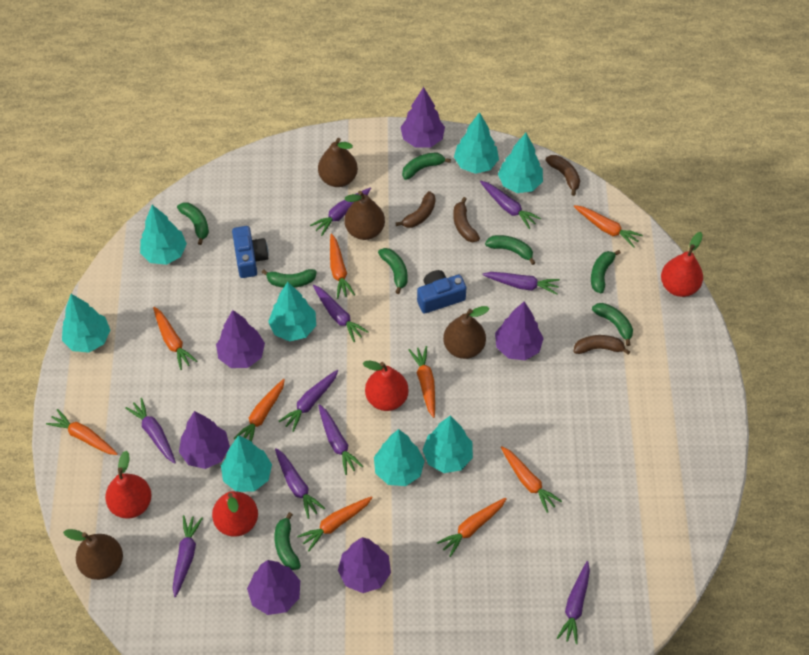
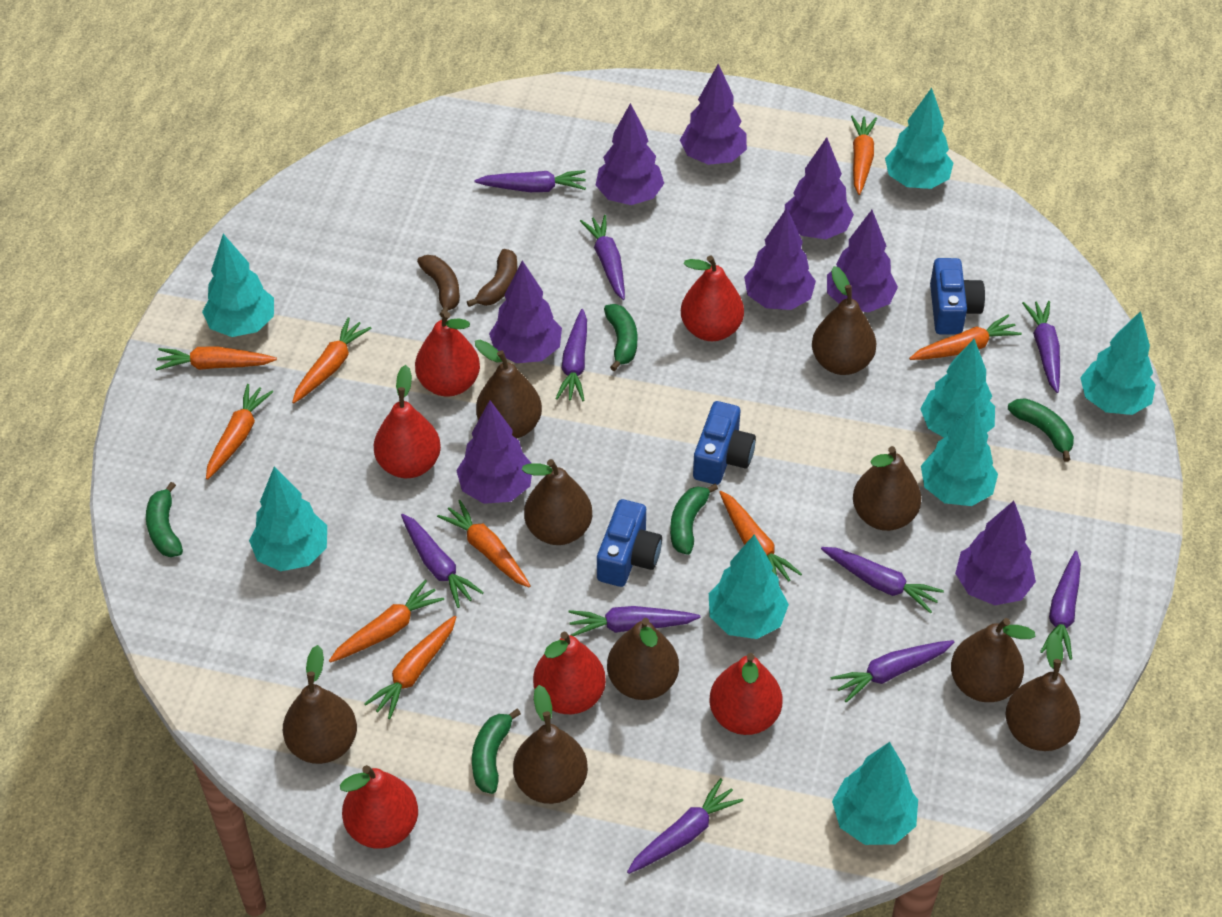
blue camera: [232,226,269,278] [417,270,466,314] = 2 -> [597,499,662,587] [693,401,756,485] [930,258,985,335] = 3
brown banana: [395,191,436,228] [453,197,480,242] [545,155,580,196] [574,335,631,355] = 4 -> [417,255,460,317] [467,249,517,307] = 2
brown pear: [63,529,123,580] [318,138,358,187] [344,191,385,240] [443,306,490,359] = 4 -> [283,645,357,764] [475,340,542,439] [513,685,588,804] [521,459,592,545] [607,618,679,700] [812,266,876,375] [853,446,922,531] [951,618,1036,702] [1006,632,1080,751] = 9
green banana: [177,202,209,245] [261,269,317,288] [274,512,301,570] [378,248,408,294] [402,152,451,180] [485,235,536,265] [591,250,621,294] [592,303,633,346] = 8 -> [146,482,183,557] [472,709,521,794] [604,304,637,371] [670,484,718,555] [1008,398,1074,462] = 5
purple tree: [179,411,230,469] [216,310,265,368] [247,560,300,615] [338,537,391,593] [400,87,445,148] [495,302,544,360] = 6 -> [456,400,532,504] [489,260,562,363] [596,103,664,205] [680,64,747,165] [744,208,816,310] [785,137,854,239] [827,210,898,313] [955,501,1036,605] = 8
red pear: [105,451,152,519] [212,491,258,537] [363,361,409,411] [661,232,703,297] = 4 -> [340,765,418,849] [374,365,441,478] [415,312,480,397] [533,632,606,714] [681,255,744,341] [709,653,782,735] = 6

